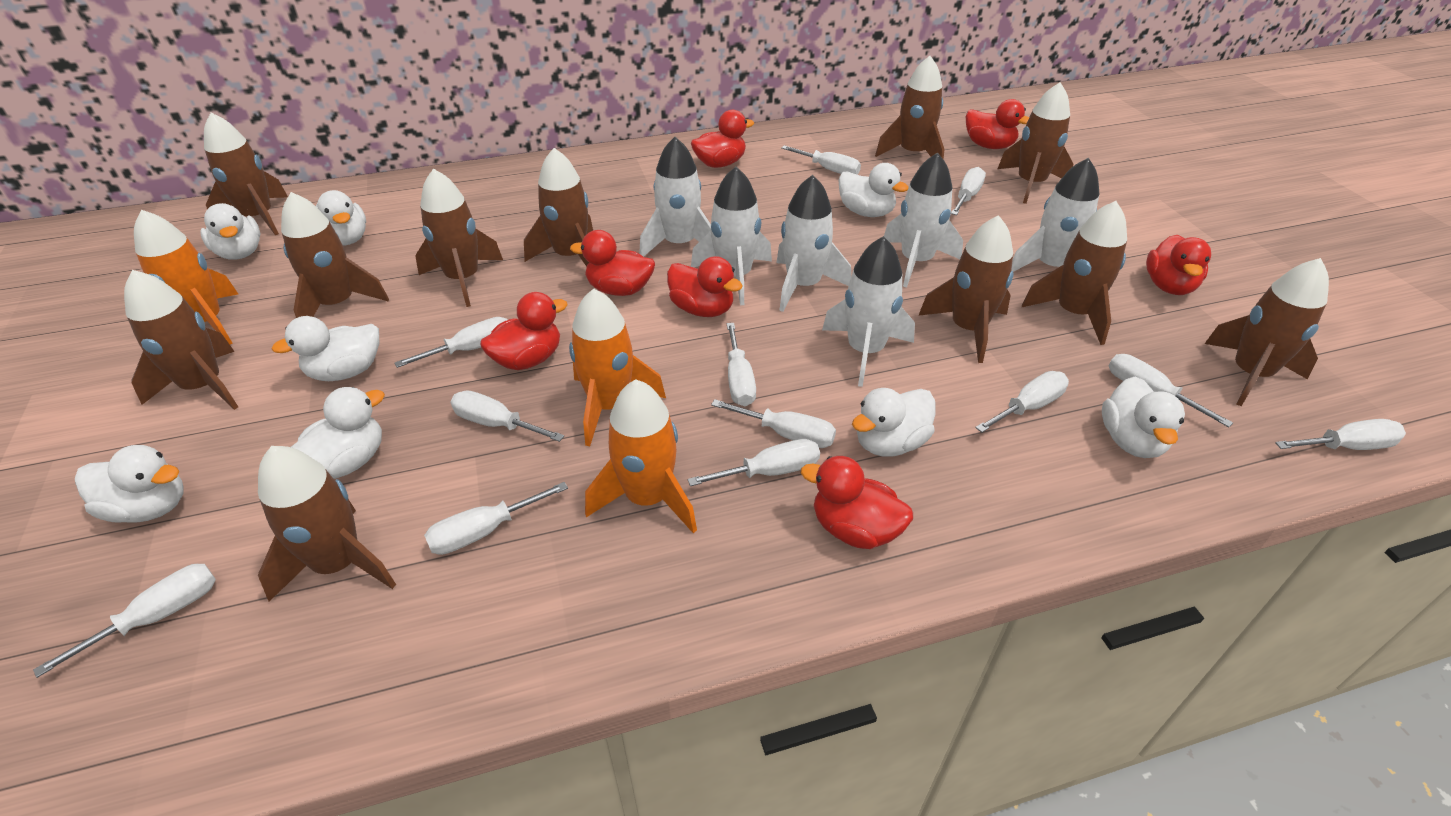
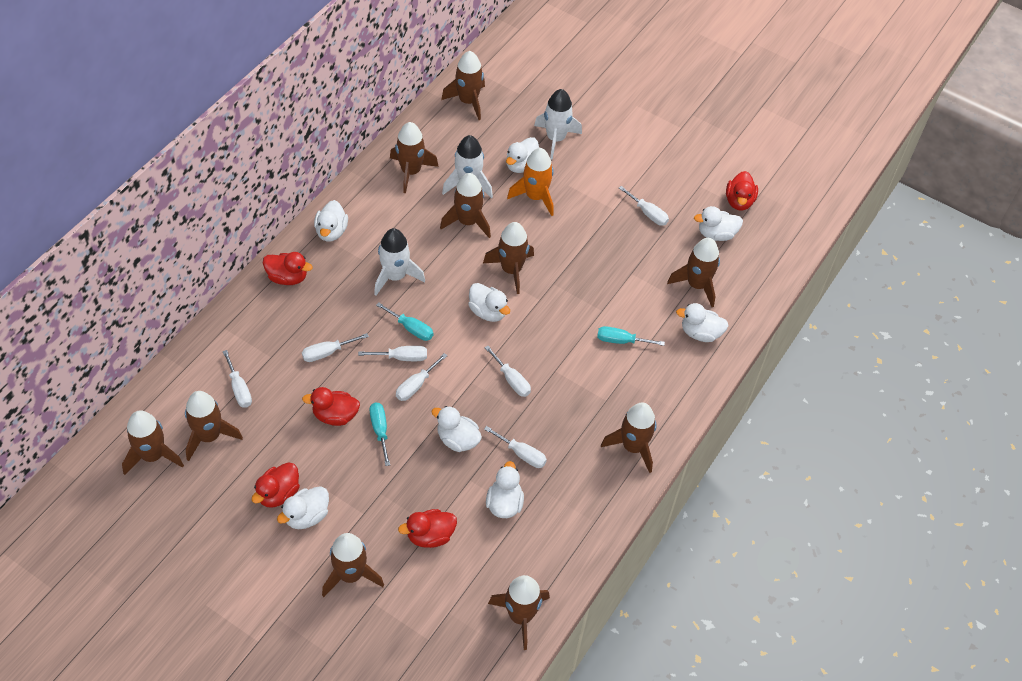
brown rocket: [124,270,238,410] [204,113,288,235] [258,446,396,601] [281,192,389,318] [415,169,503,307] [524,148,593,267] [875,56,944,160] [918,215,1014,363] [998,82,1073,204] [1022,201,1127,345] [1204,258,1329,406] = 11 -> [122,410,184,475] [185,391,243,461] [322,533,384,597] [390,122,439,193] [440,173,491,238] [441,51,485,120] [483,222,534,294] [488,575,550,650] [601,402,657,473] [667,238,720,307] = 10
orange rocket: [134,210,238,344] [569,288,666,446] [585,379,697,534] = 3 -> [507,148,554,216] = 1
red duck: [480,292,568,370] [570,230,655,296] [667,256,743,317] [691,110,754,168] [801,456,913,549] [966,99,1029,149] [1146,235,1211,295] = 7 -> [252,462,300,508] [263,252,313,285] [302,387,360,426] [398,509,457,548] [726,171,758,210] = 5
turquoise screwdriver: none = 0 -> [369,403,390,466] [376,302,433,341] [597,326,665,346] = 3
white rocket: [639,137,711,257] [691,167,772,305] [776,175,851,312] [822,236,915,387] [884,153,963,287] [1011,158,1099,272] = 6 -> [374,228,425,295] [442,135,493,198] [534,89,582,160] = 3
white screwdriver: [33,564,216,678] [394,317,508,368] [424,482,568,555] [451,391,564,442] [688,439,820,486] [711,399,836,448] [727,323,756,406] [781,145,861,175] [951,167,986,215] [975,371,1069,433] [1109,354,1233,427] [1275,419,1406,450] = 12 -> [223,350,252,408] [302,333,369,362] [358,346,427,361] [396,353,448,401] [484,346,531,397] [484,426,547,468] [619,186,669,226] = 7

